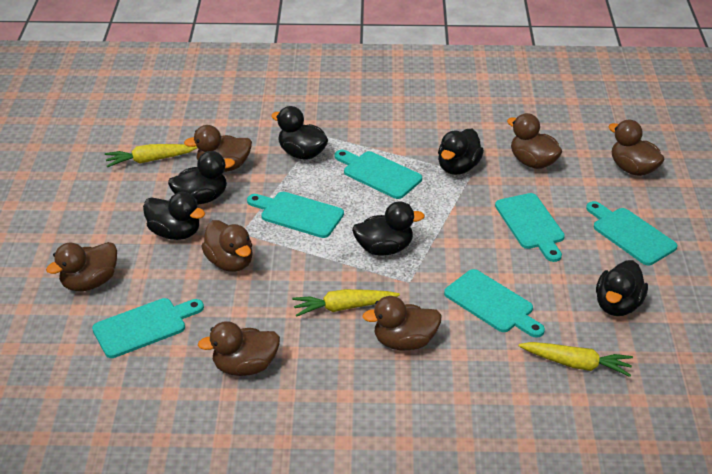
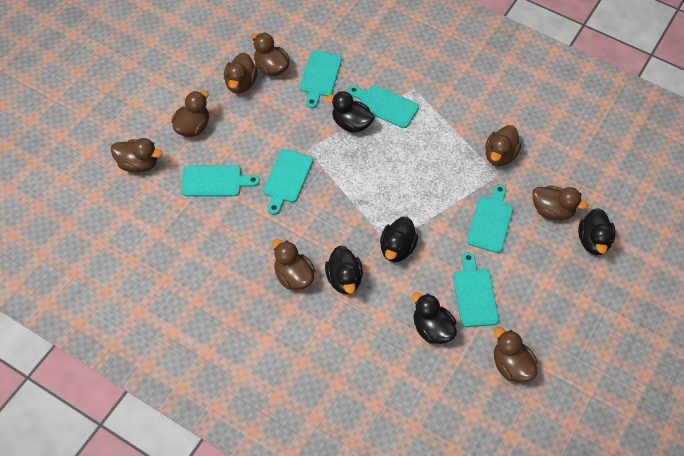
black duck: [143,192,205,240] [168,151,235,205] [271,106,328,160] [352,201,425,256] [438,129,484,175] [596,260,648,316] = 6 -> [325,246,363,294] [326,91,374,133] [380,217,418,262] [412,292,457,344] [578,208,615,255] = 5
brown duck: [46,242,117,291] [184,125,252,172] [198,321,280,376] [201,220,253,272] [362,296,442,350] [507,113,562,169] [608,120,665,176] = 7 -> [111,138,162,172] [171,90,209,137] [224,52,258,93] [251,33,290,76] [272,239,315,290] [485,125,522,166] [494,327,537,382] [532,185,588,221] = 8
yellow carrot: [105,144,197,167] [292,289,400,317] [519,342,633,377] = 3 -> none = 0

